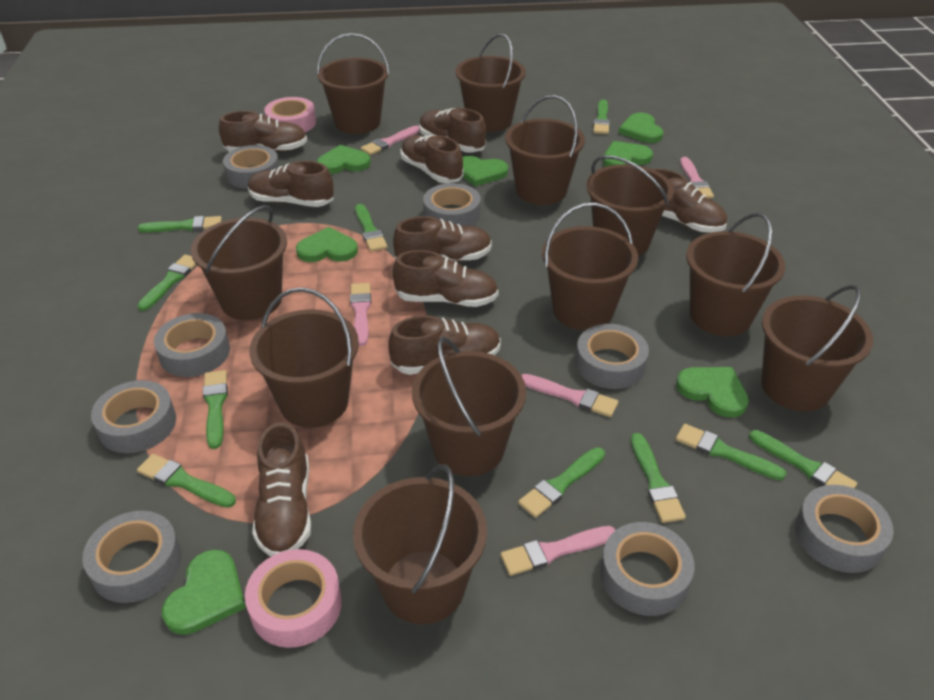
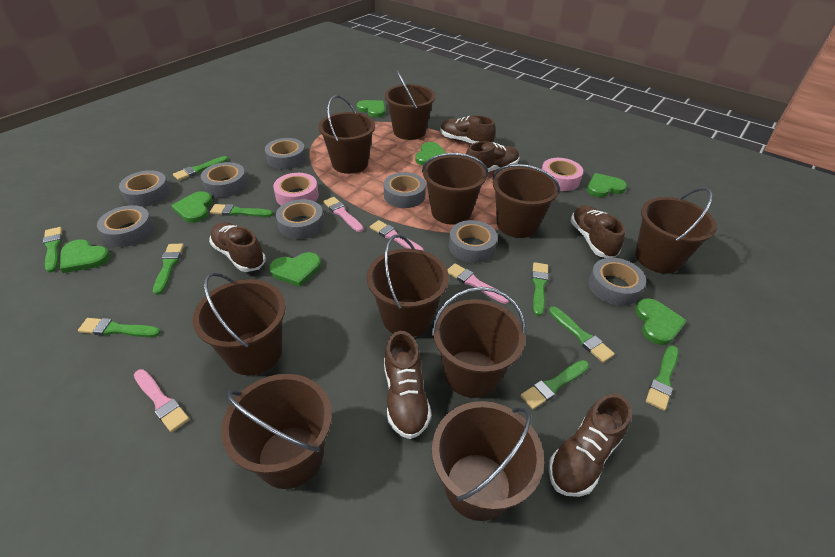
brown bucket: [191,205,287,320] [249,287,359,428] [317,33,390,134] [353,464,487,624] [412,336,526,476] [455,33,526,132] [505,95,585,205] [542,202,638,330] [586,155,674,256] [686,213,786,336] [761,285,873,411] = 11 -> [193,272,286,375] [221,374,332,489] [318,95,375,174] [367,234,449,337] [384,70,436,140] [422,153,488,225] [432,287,526,398] [432,401,544,521] [492,164,560,238] [635,188,717,274] = 10
brown shoe: [219,111,307,152] [248,161,334,207] [252,422,311,556] [389,315,501,375] [393,216,492,262] [393,250,499,307] [401,135,464,183] [419,108,486,153] [653,168,727,233] = 9 -> [209,222,266,272] [384,331,431,439] [440,115,496,144] [466,141,519,172] [548,394,632,497] [571,205,625,258] = 6
green brush: [137,255,196,311] [137,454,236,508] [138,216,222,233] [203,370,228,449] [355,204,387,252] [518,447,605,518] [593,99,610,134] [630,433,686,523] [676,424,786,480] [749,430,857,488] = 10 -> [43,227,62,272] [78,318,161,337] [153,244,184,295] [173,156,228,181] [210,204,273,217] [520,360,589,409] [532,262,549,316] [549,306,615,363] [646,345,678,411] = 9
pink brush: [350,283,371,346] [361,126,420,155] [500,526,615,576] [522,374,618,417] [680,157,714,199] = 5 -> [134,369,189,432] [323,197,363,232] [370,220,423,251] [447,263,509,304] = 4

